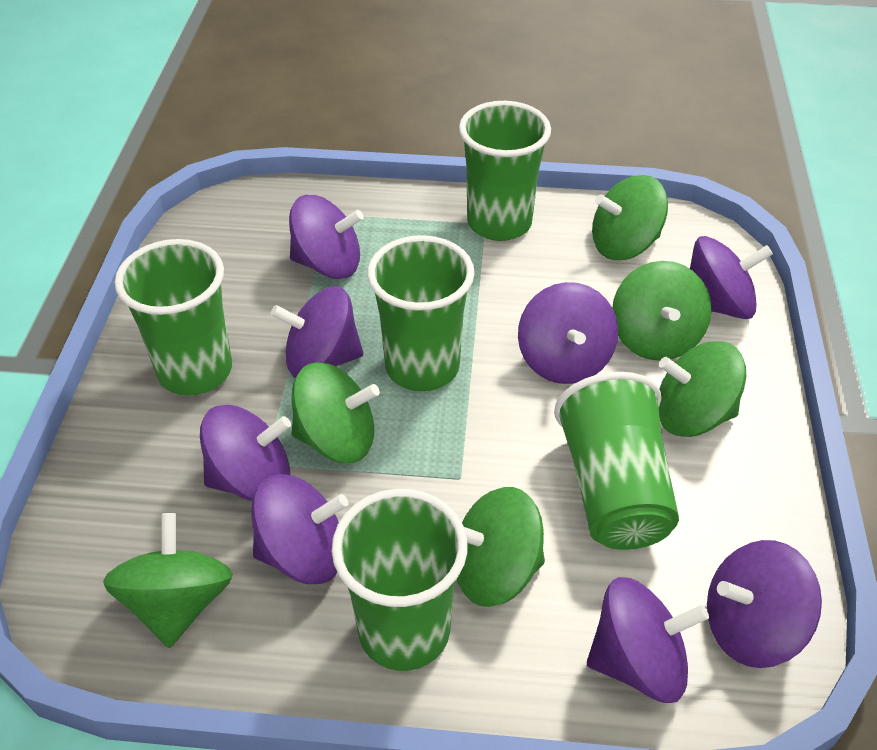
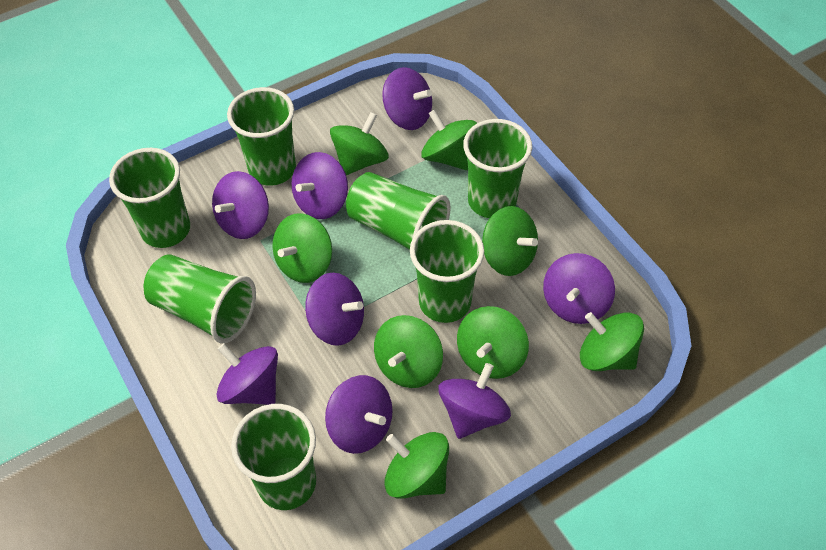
green cup: [115,239,232,395] [332,489,468,671] [367,235,474,391] [459,101,551,241] [554,372,679,550] = 5 -> [109,148,190,248] [144,254,256,344] [227,87,296,186] [231,404,316,510] [346,172,451,250] [410,220,484,323] [463,119,532,218] = 7
green spinning top: [103,513,233,648] [292,362,380,463] [456,487,545,607] [592,175,668,260] [612,261,712,361] [659,341,746,437] = 6 -> [272,213,332,283] [330,112,389,175] [374,315,443,388] [384,432,449,499] [421,110,477,170] [457,306,529,379] [482,206,538,276] [580,312,644,371] = 8

